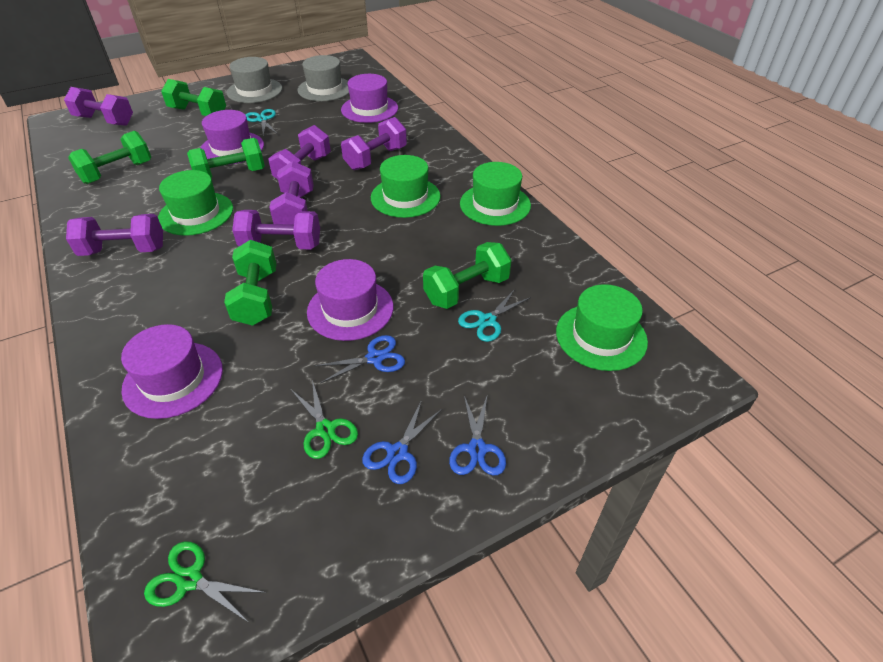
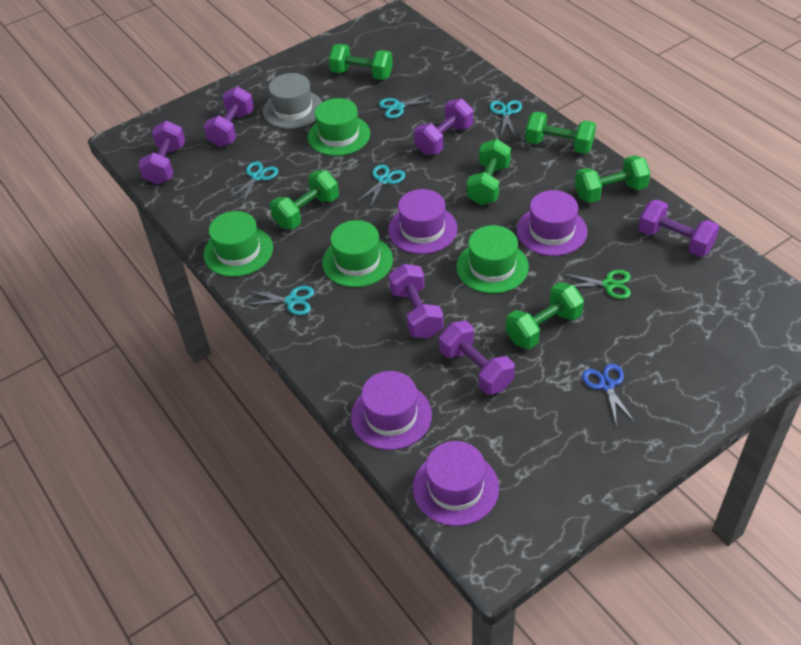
blue scissors: [314,335,405,383] [362,400,443,484] [449,394,506,475] = 3 -> [582,364,635,427] = 1
green dumbbell: [68,131,151,184] [161,79,226,116] [187,138,265,178] [224,240,276,326] [423,242,512,309] = 5 -> [270,170,339,229] [329,44,393,80] [467,139,511,205] [506,282,584,349] [525,112,596,154] [575,155,650,203] = 6
green scissors: [144,541,266,622] [291,380,358,459] = 2 -> [564,270,631,299] = 1
grey hat: [227,57,282,103] [298,55,349,101] = 2 -> [263,73,322,129] = 1
turquoise scissors: [246,109,278,136] [458,289,531,342] = 2 -> [229,162,278,204] [245,286,314,315] [357,165,405,207] [379,93,437,119] [490,100,522,137] = 5

